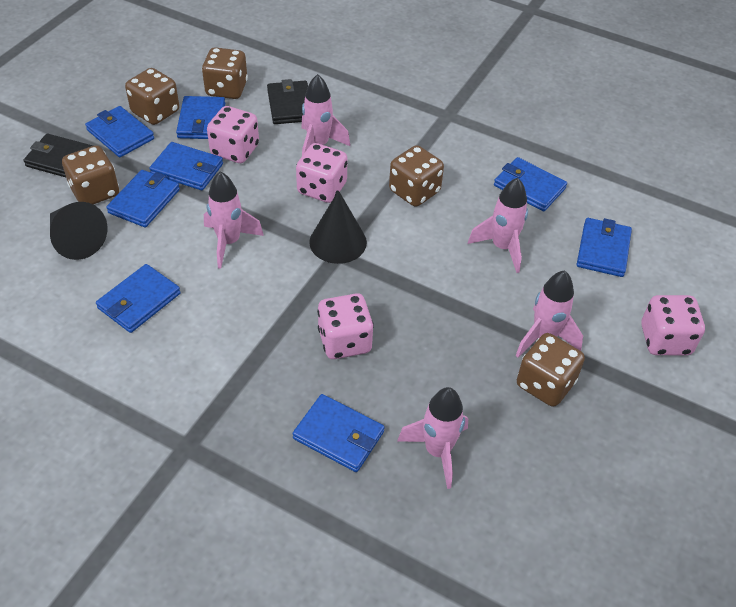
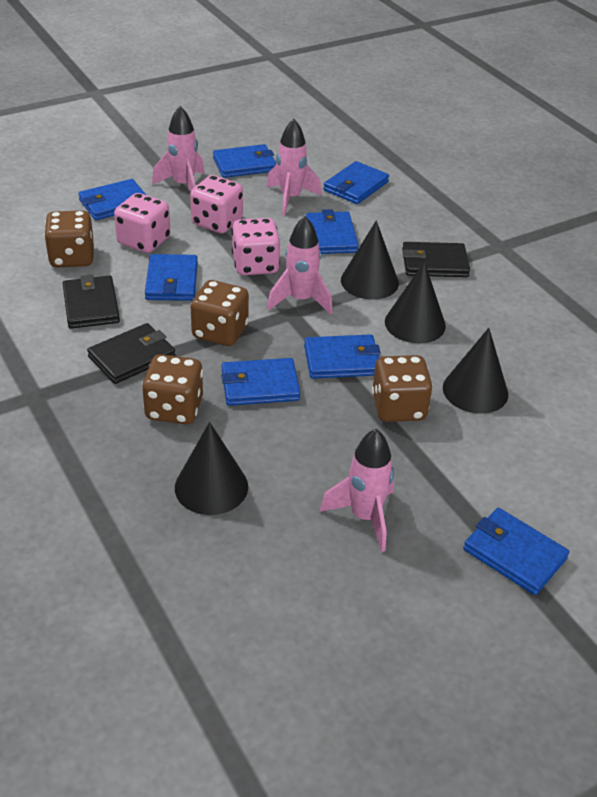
black cone: [50,202,108,260] [309,190,367,264] = 2 -> [175,422,248,515] [341,220,399,300] [385,262,446,343] [443,328,508,414] = 4
black wallet: [24,134,93,177] [267,79,308,124] = 2 -> [63,275,120,329] [87,323,175,384] [402,242,470,277] = 3
brown dice: [62,145,119,204] [125,68,179,125] [202,47,248,99] [389,145,444,207] [517,333,585,407] = 5 -> [44,210,94,268] [142,354,203,424] [191,280,249,346] [372,355,433,422] = 4
pink dice: [207,106,259,163] [296,143,347,203] [317,293,374,359] [641,295,705,355] = 4 -> [114,193,170,253] [190,175,243,233] [232,218,280,275] = 3
pink rocket: [204,171,264,269] [301,74,350,156] [397,387,468,489] [468,178,528,273] [515,270,583,357] = 5 -> [152,106,204,193] [267,119,322,216] [267,216,333,315] [320,429,394,552] = 4

